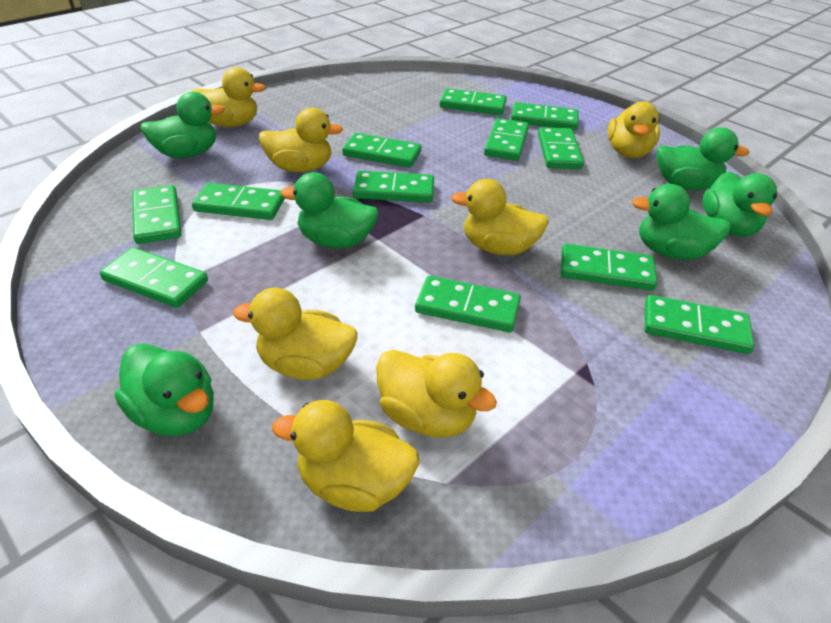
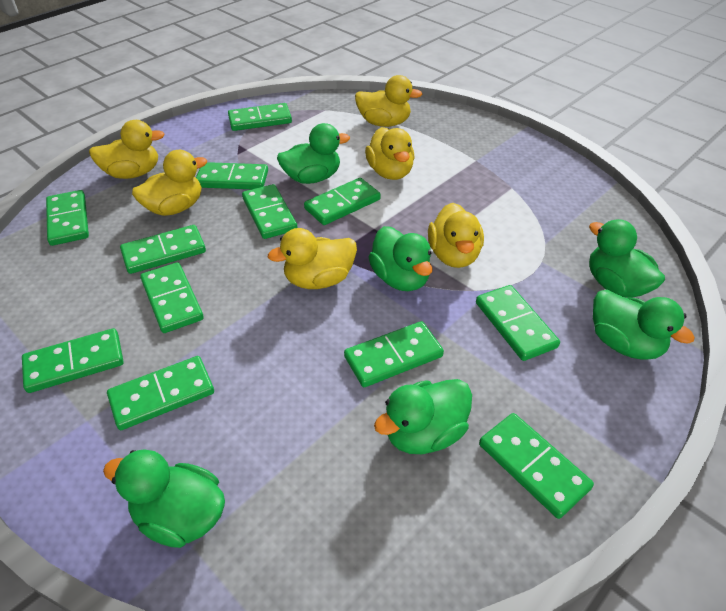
yellow duck: [192,67,266,127] [233,288,358,380] [259,108,343,172] [272,400,420,512] [376,350,497,437] [451,179,549,255] [608,101,660,158] = 7 -> [89,120,165,179] [132,150,207,216] [268,228,357,289] [355,75,422,127] [365,127,415,180] [428,203,484,268] = 6

